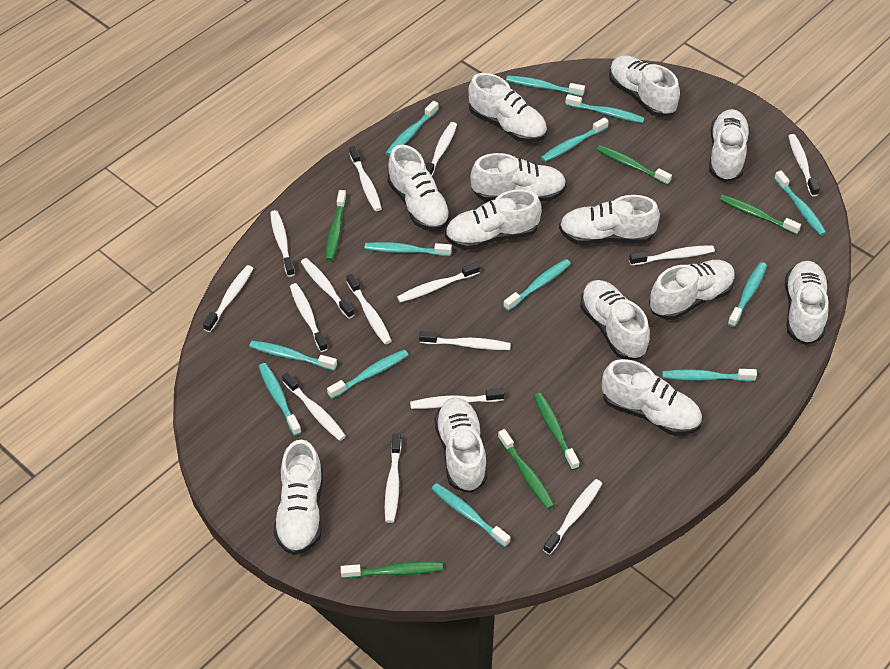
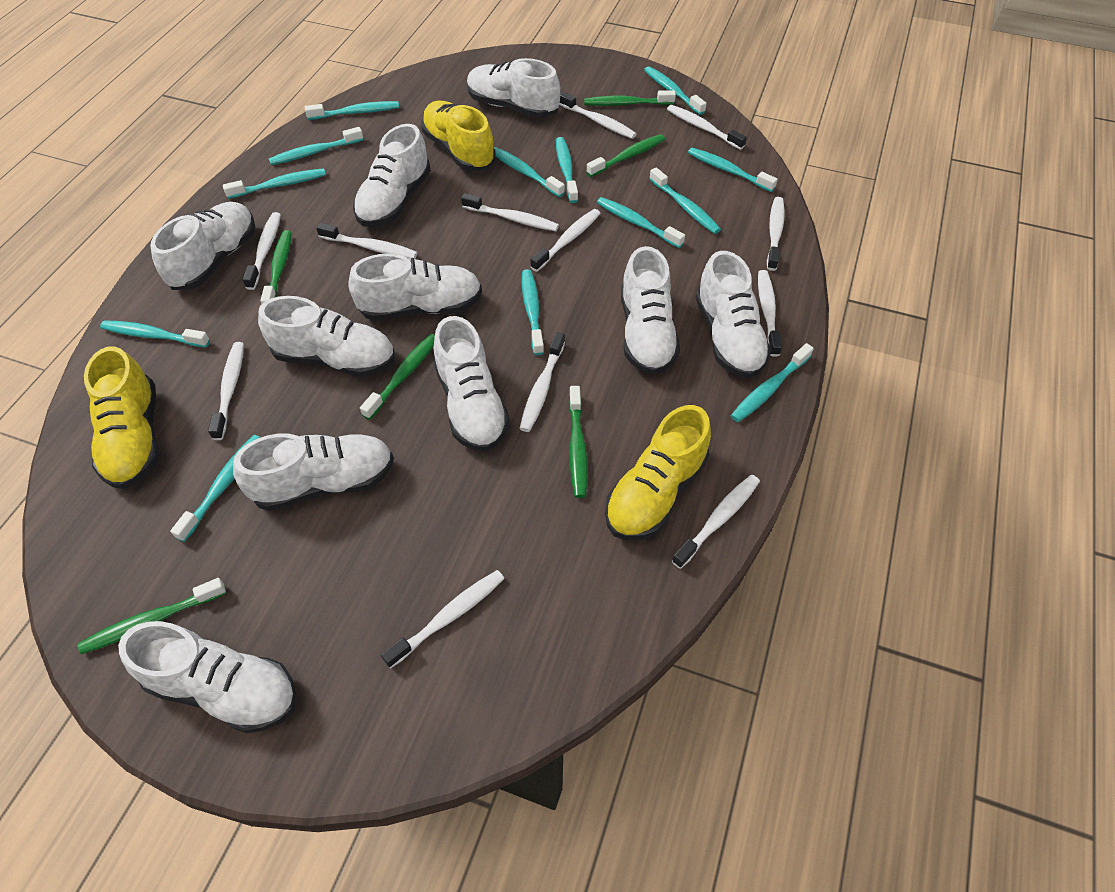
white shoe: [274,440,323,555] [387,145,451,231] [434,398,488,493] [445,189,541,250] [468,73,547,143] [471,153,567,201] [559,195,660,245] [580,280,650,360] [602,359,702,435] [609,56,680,117] [649,260,736,320] [709,109,750,182] [785,261,829,345] = 13 -> [118,621,297,733] [151,202,255,290] [233,434,394,511] [258,296,395,377] [348,253,482,321] [353,124,431,227] [434,316,510,452] [467,58,561,118] [621,246,680,375] [695,251,772,378] = 10
white toothbrush: [203,265,253,332] [270,210,295,277] [282,372,346,441] [290,283,328,352] [301,258,355,319] [347,273,391,344] [349,146,382,211] [385,434,402,523] [397,262,480,303] [410,388,504,409] [419,331,511,350] [426,122,457,176] [543,479,602,555] [629,245,715,266] [788,134,819,197] = 15 -> [208,342,244,440] [242,212,281,290] [316,223,417,259] [381,570,505,668] [461,193,559,231] [519,332,565,432] [530,209,601,272] [559,92,636,139] [667,105,747,150] [672,475,760,569] [758,270,782,357] [767,197,784,271] = 12
yellow shoe: none = 0 -> [84,346,159,489] [421,101,496,171] [605,405,711,540] = 3

